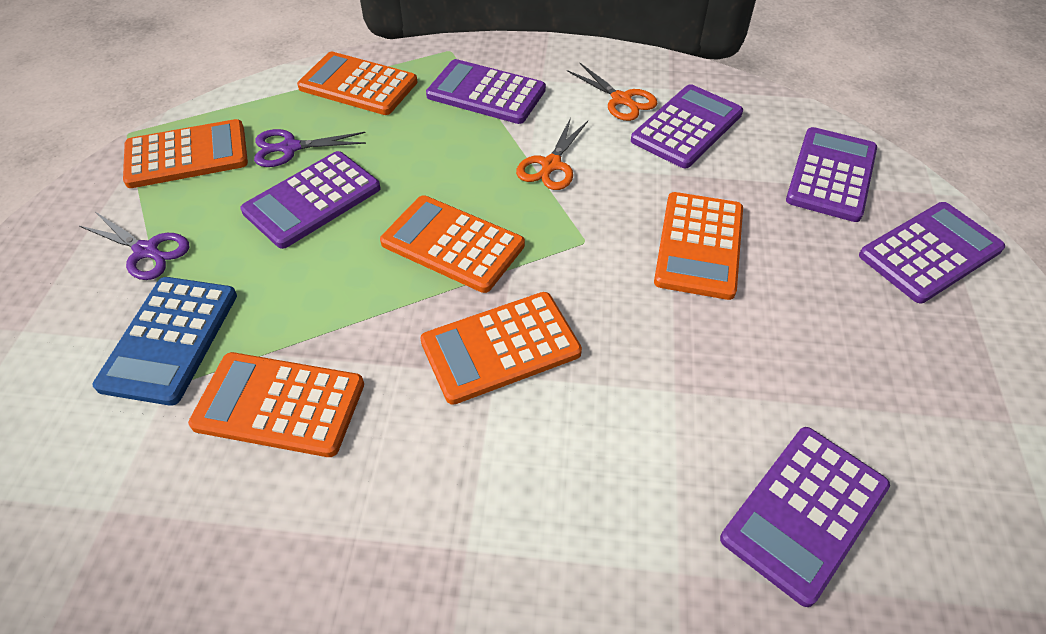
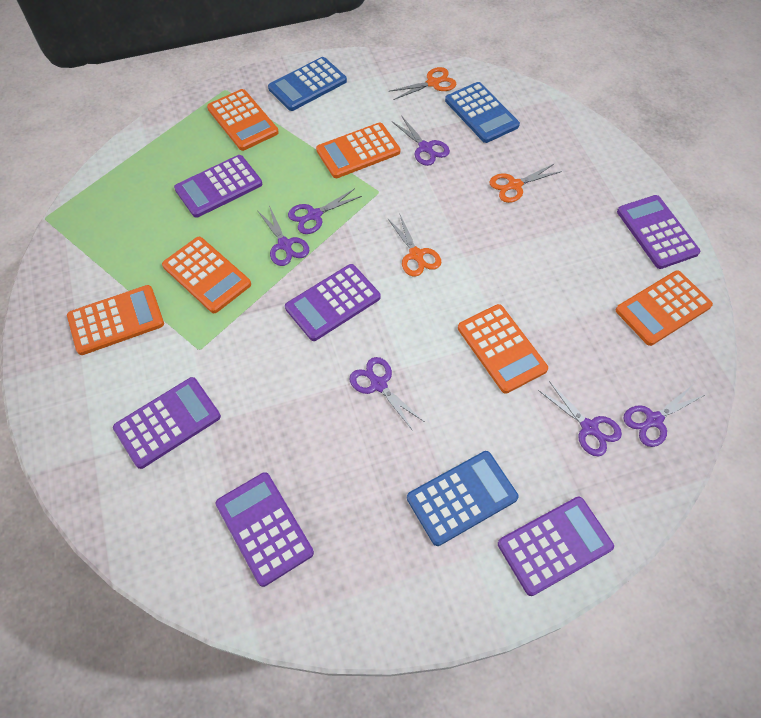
blue calculator: [93,277,237,406] = 1 -> [268,57,347,111] [407,451,519,546] [445,82,520,143] = 3
orange scissors: [516,117,588,190] [567,62,658,121] = 2 -> [387,215,442,277] [389,67,456,100] [489,163,562,203] = 3
purple scissors: [78,212,189,280] [254,129,366,167] = 2 -> [257,205,309,266] [288,188,362,234] [350,357,423,431] [391,115,450,166] [538,381,622,456] [623,386,705,447] = 6

